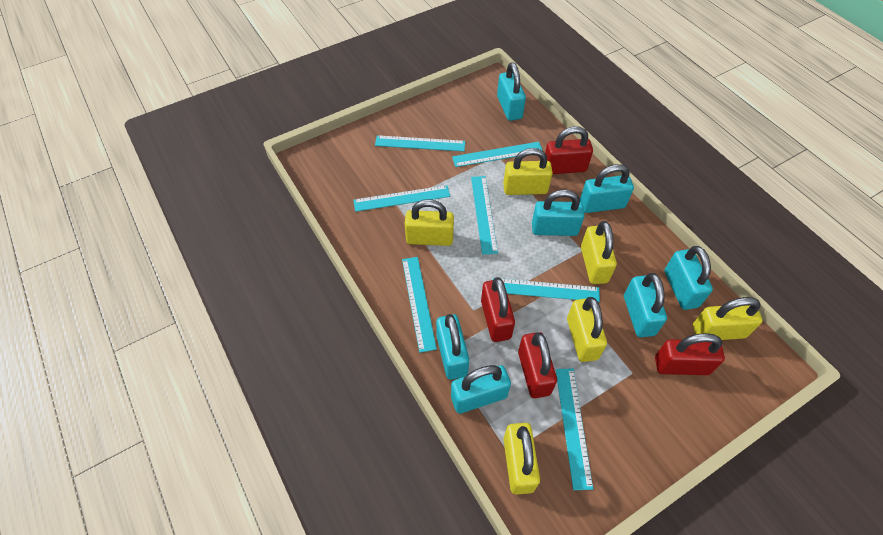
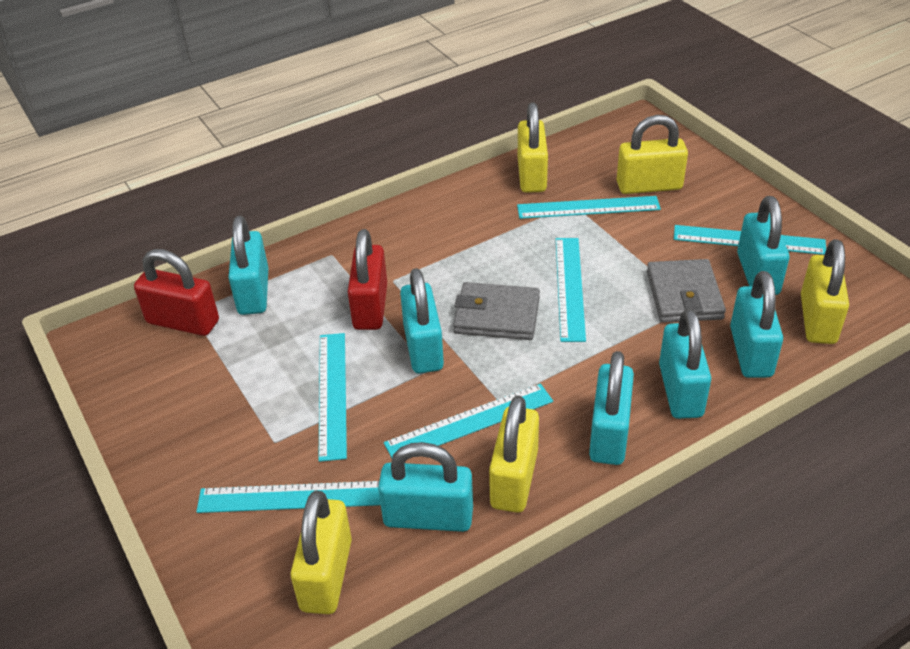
grey wallet: none = 0 -> [453,282,540,340] [647,259,726,323] = 2
red padlock: [481,277,515,342] [518,332,557,398] [545,126,593,174] [655,333,725,375] = 4 -> [134,249,219,336] [348,229,387,330] = 2
turquoise ruler: [353,185,450,212] [375,135,465,152] [402,257,437,353] [452,142,543,167] [471,176,498,255] [493,278,600,302] [556,368,593,490] = 7 -> [196,481,381,513] [318,333,347,462] [384,383,553,458] [517,196,661,219] [556,238,586,342] [674,225,826,255] = 6
yellow padlock: [405,199,454,246] [503,148,553,195] [503,423,540,495] [567,297,607,362] [581,221,617,284] [693,297,762,340] = 6 -> [290,490,352,614] [489,395,539,513] [518,102,548,193] [617,115,688,194] [801,239,849,344] = 5

